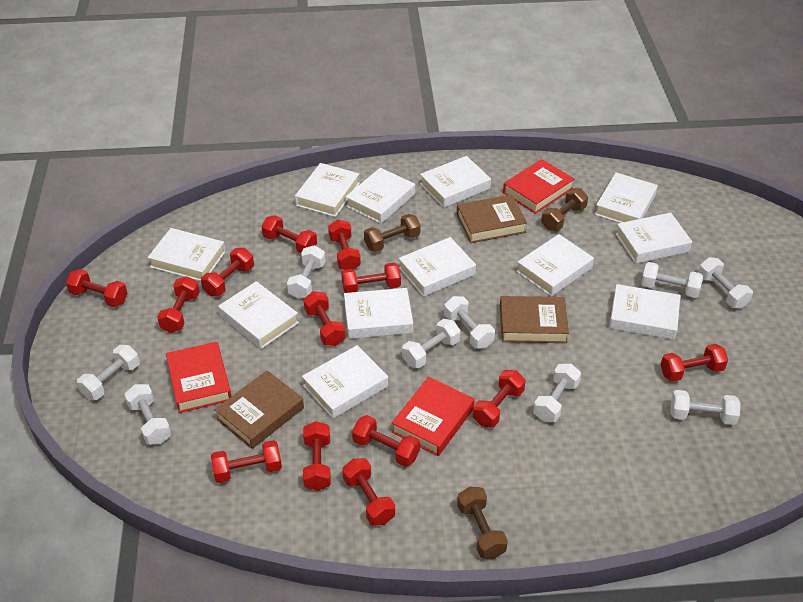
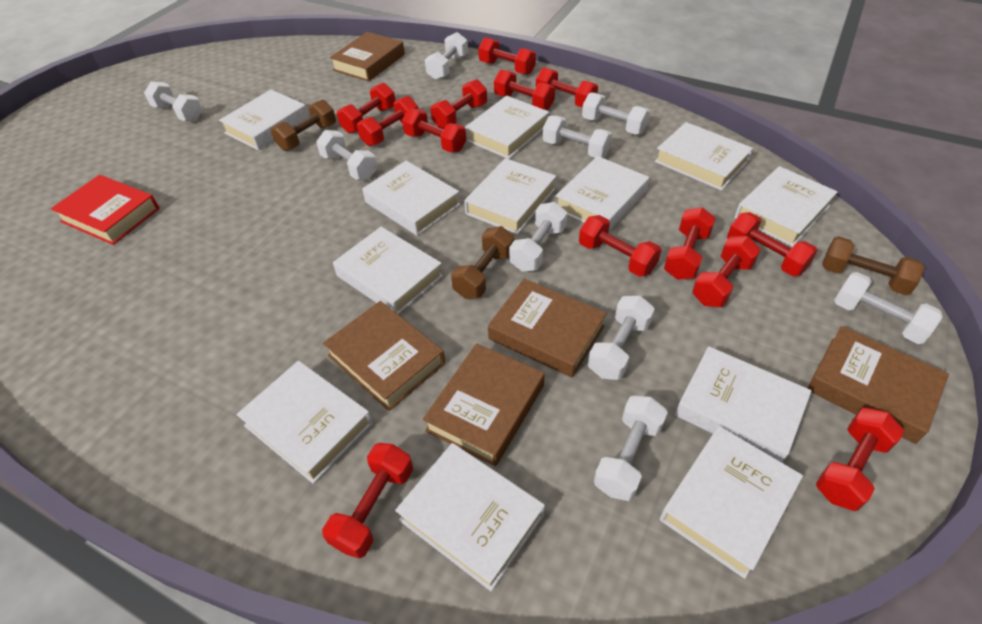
brown book: [214,370,304,449] [457,194,527,243] [500,296,569,343] = 3 -> [323,301,445,411] [330,32,405,82] [423,343,545,466] [488,279,607,378] [807,326,949,444] = 5
red book: [166,342,232,413] [392,377,475,456] [503,159,574,214] = 3 -> [51,175,160,245] = 1

